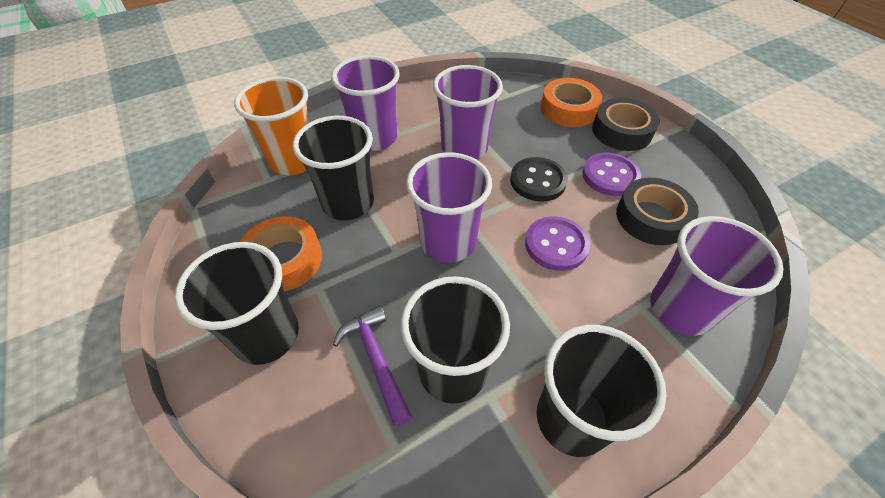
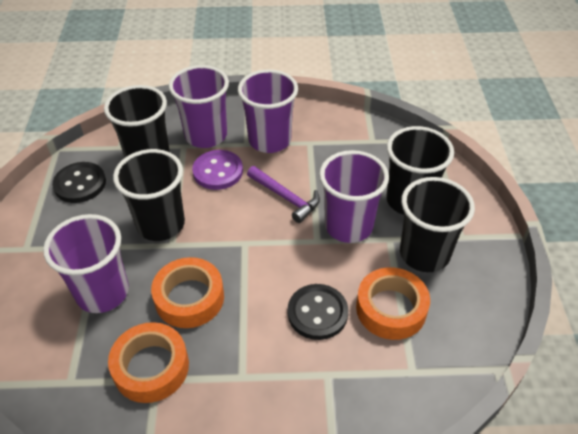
black button: [510,157,568,202] = 1 -> [52,162,106,203] [288,284,348,340] = 2
black tape: [592,98,660,151] [616,178,699,245] = 2 -> none = 0
orange cup: [234,77,310,175] = 1 -> none = 0
orange tape: [240,216,322,291] [541,78,602,127] = 2 -> [108,322,189,403] [151,257,224,328] [356,267,430,340] = 3
purple button: [525,216,590,271] [582,152,641,196] = 2 -> [192,150,243,190] = 1

